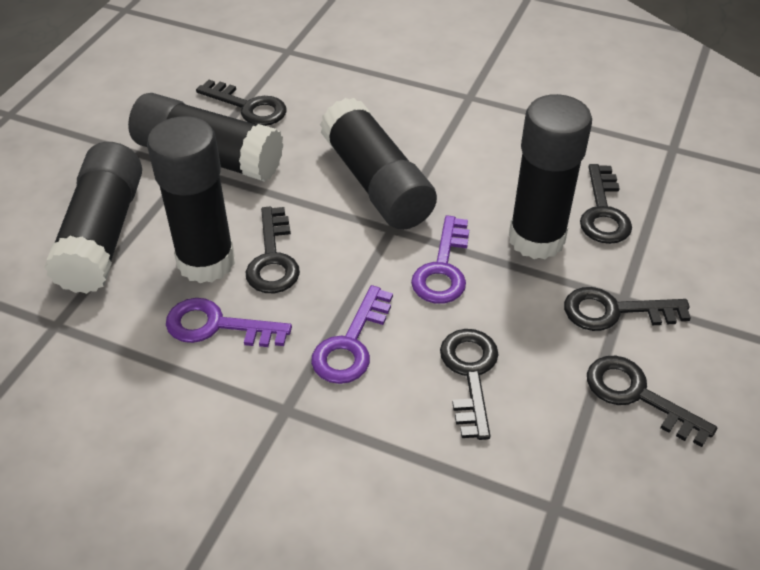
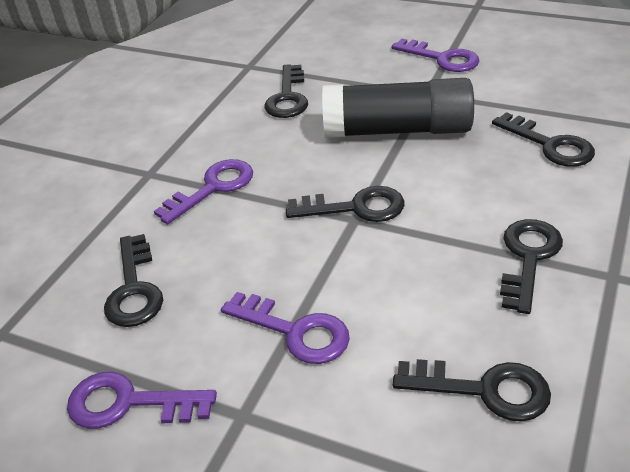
black glue stick: [44,142,142,294] [128,93,283,182] [147,116,235,283] [320,98,437,230] [509,94,592,259] = 5 -> [322,78,474,138] = 1
purple key: [166,298,292,347] [311,285,393,384] [411,215,469,304] = 3 -> [67,372,217,429] [154,159,253,225] [221,292,350,364] [391,38,479,72] = 4

